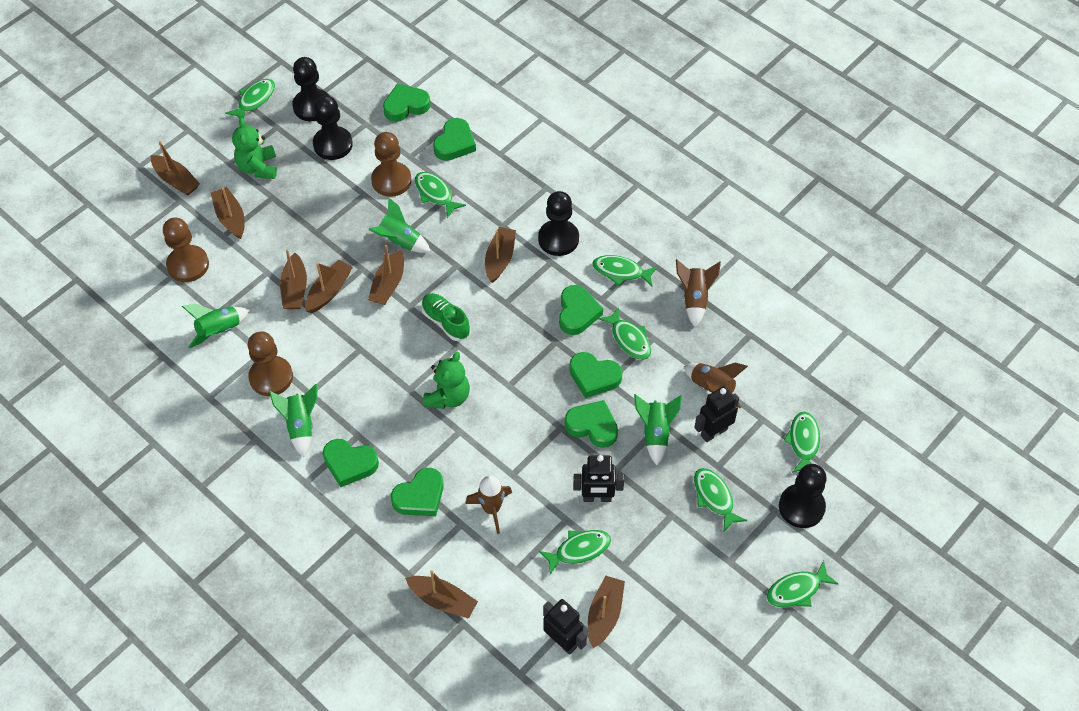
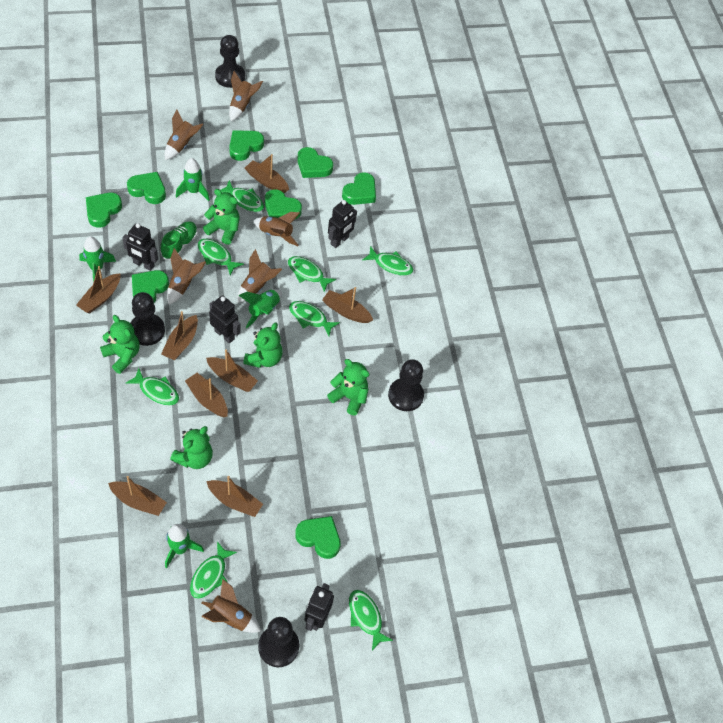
black robot: [543,599,587,655] [573,455,625,502] [694,386,739,442] = 3 -> [122,223,158,271] [209,295,241,344] [304,583,334,631] [328,200,357,248] = 4
brown pawn: [163,218,209,282] [248,331,293,396] [371,132,412,197] = 3 -> none = 0
brown rocket: [465,475,512,534] [676,259,721,327] [684,363,748,408] = 3 -> [165,109,203,160] [167,248,206,305] [201,578,261,633] [229,71,263,121] [237,249,282,303] [254,212,300,246] = 6
green heart: [323,439,379,487] [383,83,431,122] [391,468,444,516] [433,118,476,161] [559,285,603,335] [565,400,618,448] [569,352,623,398] = 7 -> [86,193,122,228] [127,172,166,204] [132,270,169,303] [229,130,264,161] [265,189,302,219] [295,516,341,559] [297,147,333,178] [342,172,376,205] = 8
green teddy bear: [232,118,277,179] [423,352,470,409] = 2 -> [100,315,140,374] [170,426,213,469] [203,189,240,245] [243,323,283,368] [327,359,369,415] = 5

